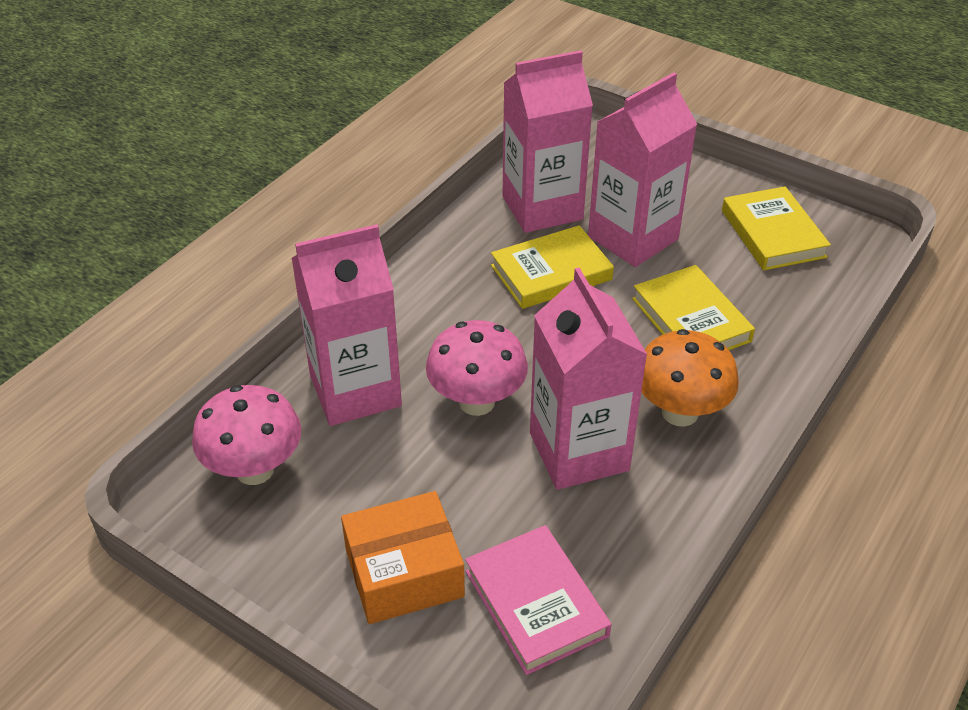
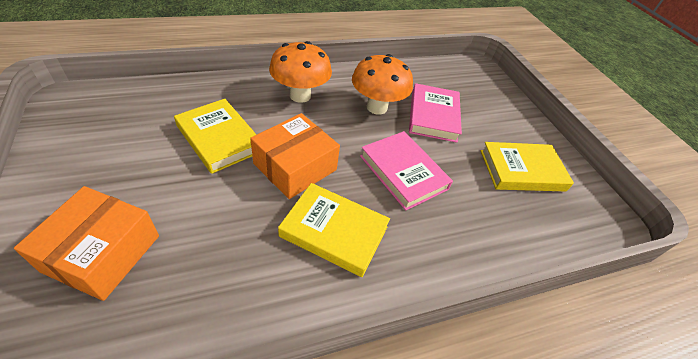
orange box: [341,491,465,624] = 1 -> [14,186,159,301] [250,113,340,199] = 2
orange mushroom: [641,329,739,427] = 1 -> [269,41,332,103] [352,54,413,115] = 2
pink book: [465,525,611,675] = 1 -> [360,131,453,211] [409,83,462,143] = 2
pink carton: [291,224,402,426] [503,50,593,233] [530,268,648,490] [588,72,697,267] = 4 -> none = 0
pink mushroom: [192,385,301,485] [426,320,528,416] = 2 -> none = 0

